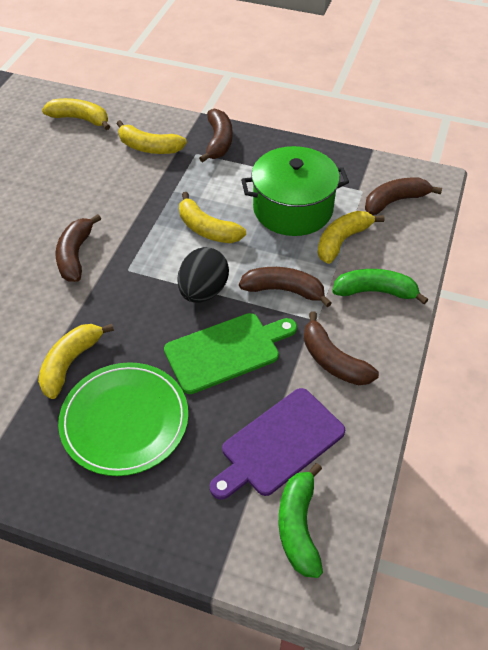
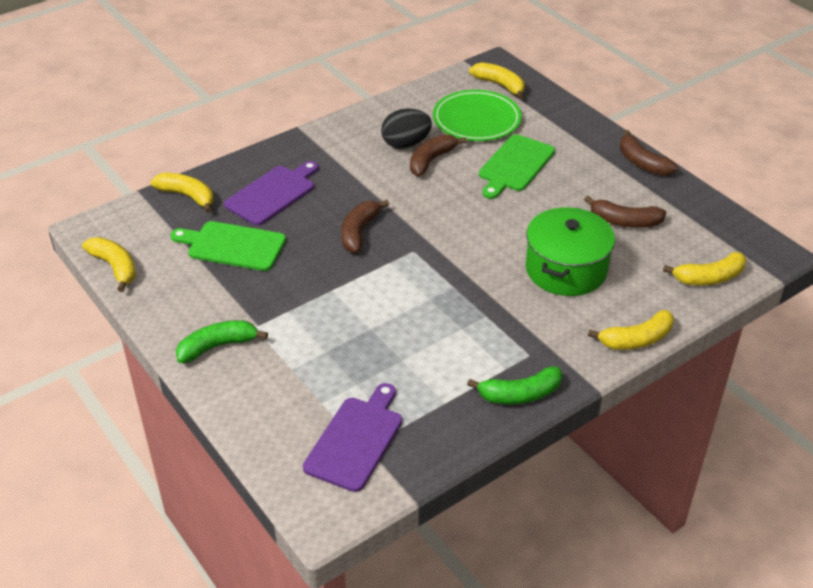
brown banana: [56,214,101,282] [199,108,233,162] [239,267,332,307] [304,311,379,385] [365,178,442,215] = 5 -> [341,200,389,253] [410,134,467,176] [584,196,666,228] [620,130,678,176] = 4
green cutting board: [164,313,297,394] = 1 -> [170,221,286,271] [479,134,555,199] = 2
purple cutting board: [210,388,345,500] = 1 -> [224,161,319,225] [303,383,402,492] = 2

